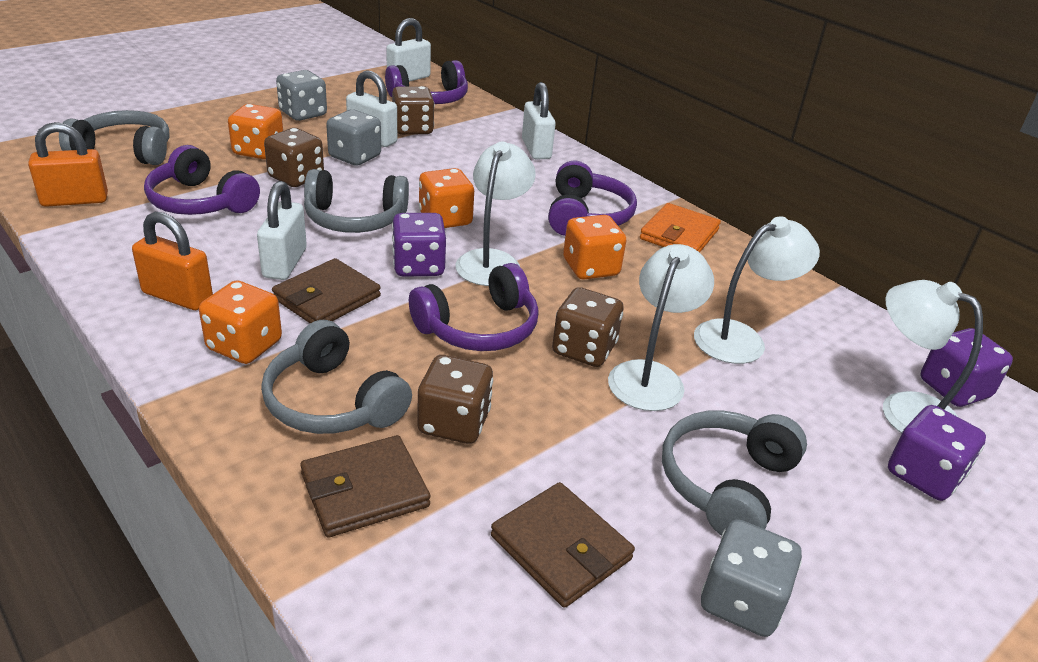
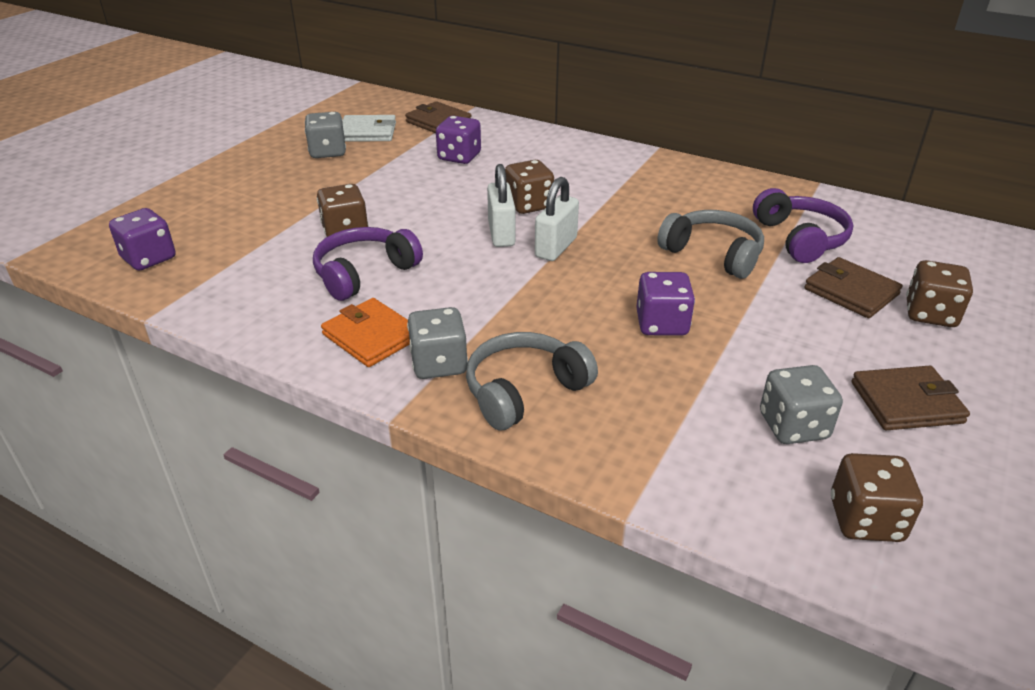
grey headphones: [59,110,169,165] [261,320,412,434] [304,169,409,233] [662,411,807,536] = 4 -> [466,332,598,430] [657,210,764,279] = 2
orange dice: [199,281,282,364] [228,104,283,159] [419,168,474,228] [563,215,626,279] = 4 -> none = 0
orange padlock: [28,122,108,207] [132,212,213,310] = 2 -> none = 0
purple headphones: [144,145,260,215] [385,60,468,104] [409,263,539,351] [548,161,637,236] = 4 -> [313,227,423,301] [753,188,853,263] = 2
white lamp: [455,141,536,286] [608,244,714,411] [694,216,820,364] [883,280,983,433] = 4 -> none = 0
white padlock: [257,181,307,280] [346,70,397,147] [386,18,431,82] [522,82,556,159] = 4 -> [487,164,516,247] [535,177,579,261] = 2
white wallet: none = 0 -> [343,115,396,142] = 1

